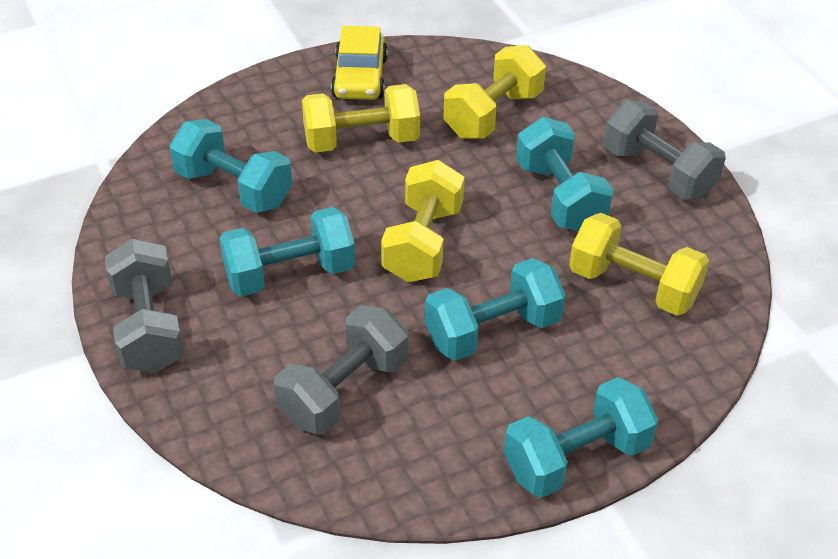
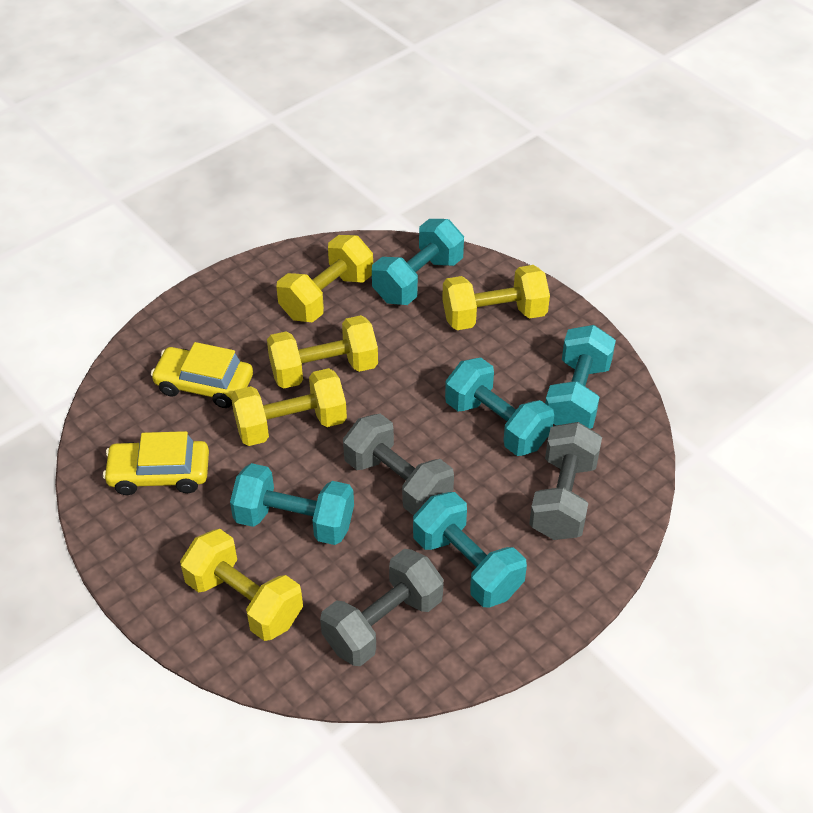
yellow car: [331,26,388,100] = 1 -> [103,431,209,495] [151,342,253,408] = 2
yellow dumbbell: [302,84,420,153] [381,160,465,282] [443,45,546,139] [569,213,709,316] = 4 -> [180,529,303,641] [231,368,347,446] [267,315,378,388] [276,235,373,322] [442,265,550,330] = 5

